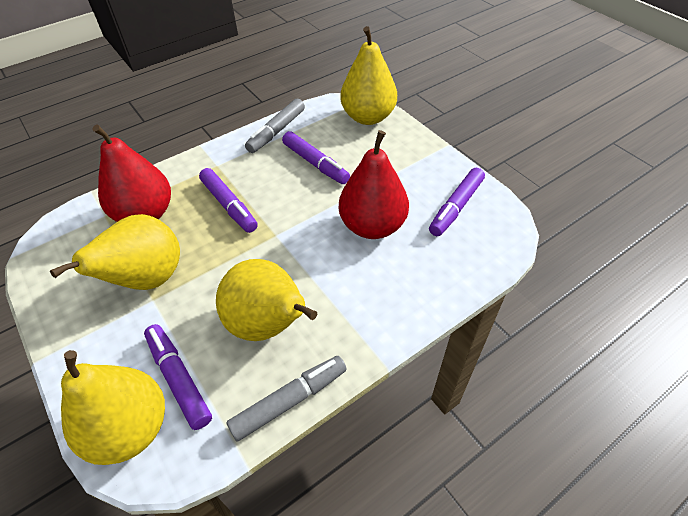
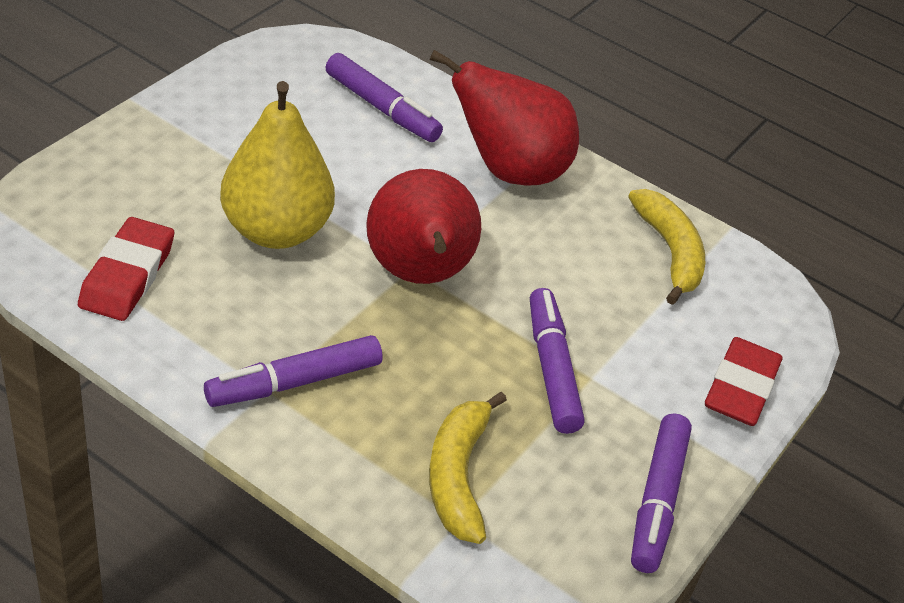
grey marker: [226,356,347,441] [245,99,305,153] = 2 -> none = 0
red eraser: none = 0 -> [78,217,174,321] [705,337,783,426] = 2
yellow banana: none = 0 -> [429,392,507,544] [628,189,705,305] = 2
yellow pear: [50,214,180,290] [61,350,165,465] [216,259,317,341] [340,26,397,125] = 4 -> [220,81,335,249] = 1

